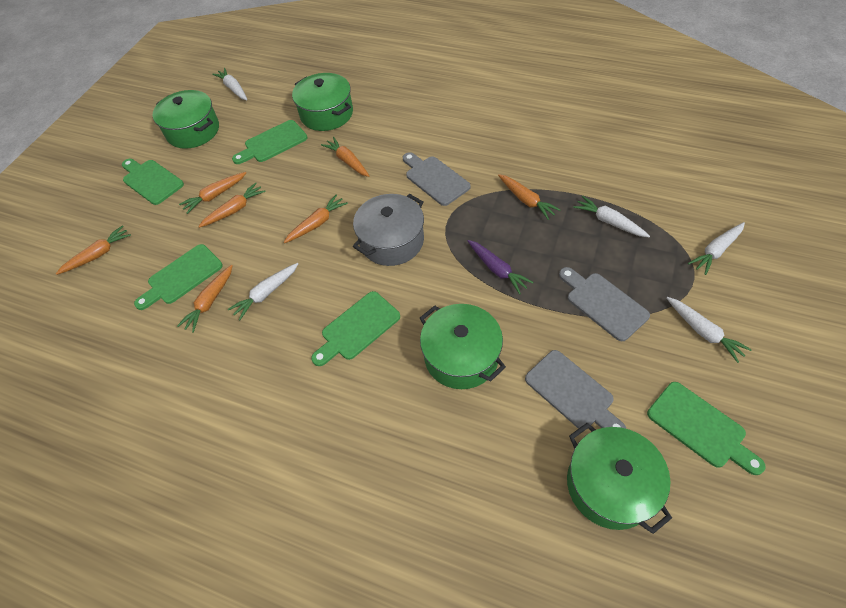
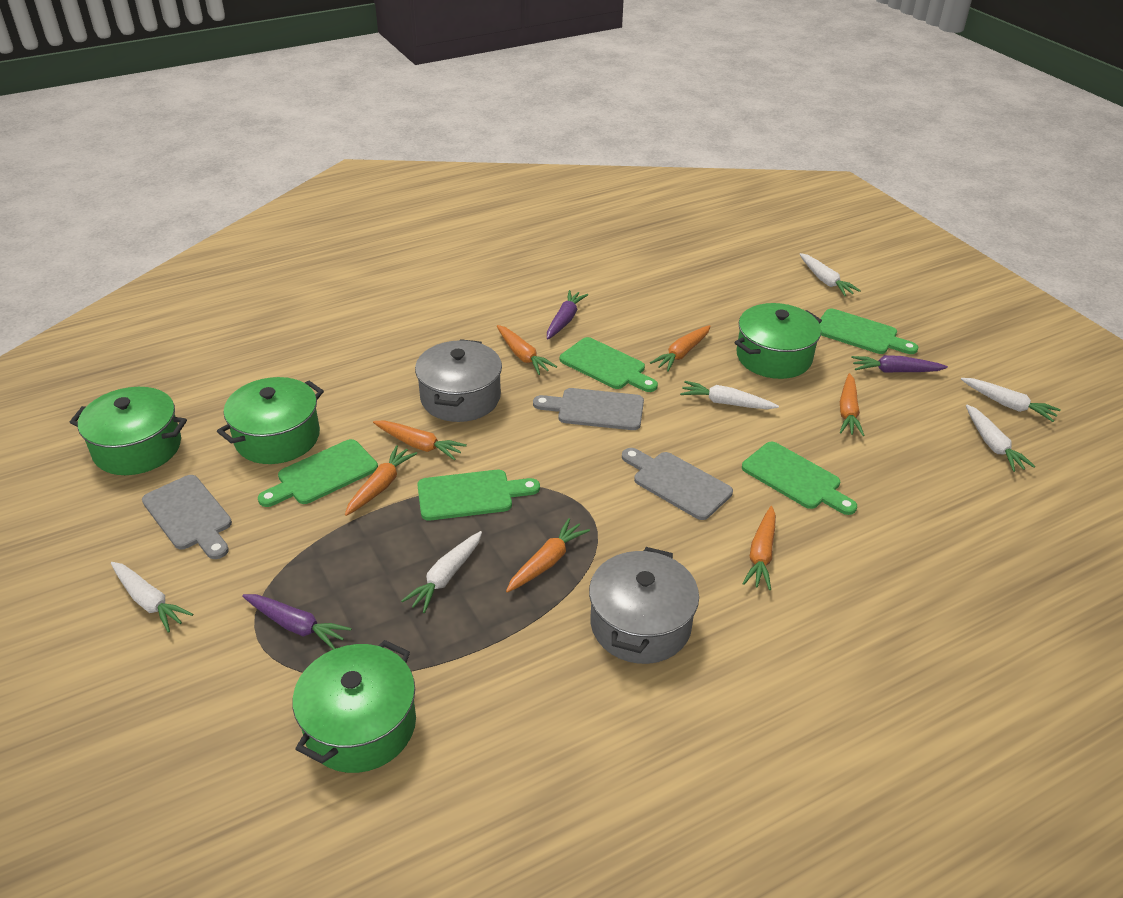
grey pot: [353,194,424,266] = 1 -> [415,339,502,422] [589,547,699,664] = 2
purple carrot: [468,240,534,294] = 1 -> [242,594,352,649] [547,290,588,340] [851,355,948,373] = 3
white carrot: [212,68,247,100] [228,263,298,320] [573,196,650,237] [667,297,752,363] [688,222,745,275] = 5 -> [111,562,193,633] [401,531,482,613] [680,381,779,409] [799,253,861,296] [961,378,1061,422] [966,405,1035,472] = 6

